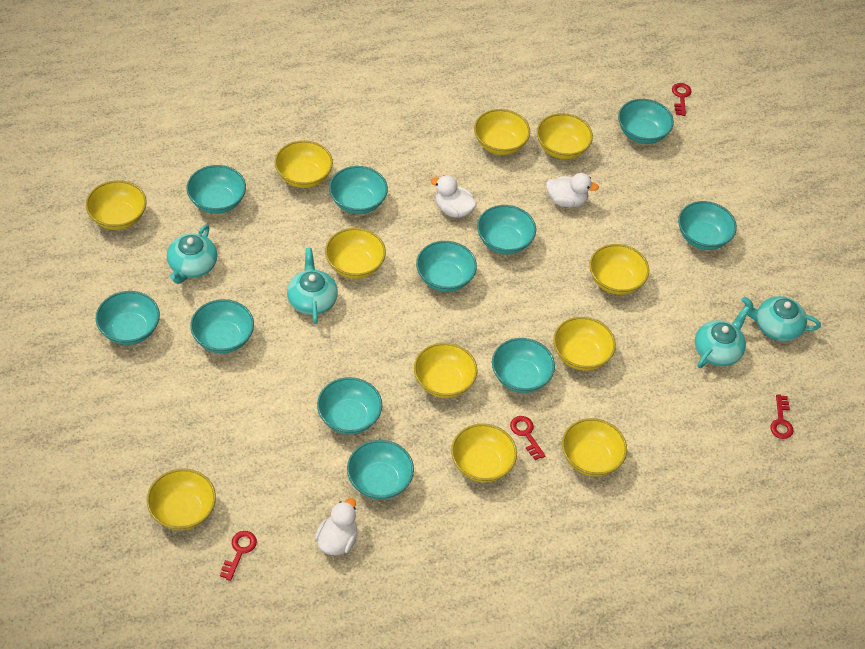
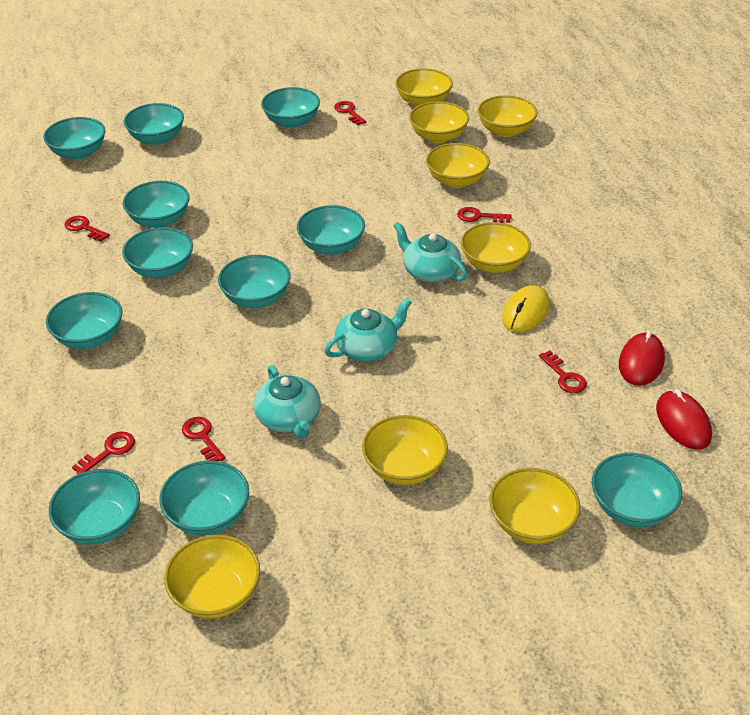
red key: [220,531,257,581] [510,416,546,460] [672,83,691,116] [770,394,794,439] = 4 -> [64,216,110,241] [72,432,135,474] [182,417,226,461] [334,101,366,125] [457,207,511,223] [539,351,587,393] = 6
red mouse: none = 0 -> [619,331,665,386] [656,389,712,450] = 2
turquoise teapot: [167,224,217,284] [287,248,338,324] [695,306,750,368] [741,296,821,341] = 4 -> [254,365,321,439] [325,298,412,362] [393,222,467,282] = 3
white duck: [315,498,358,555] [431,175,477,218] [546,173,599,207] = 3 -> none = 0
yellow bowl: [86,180,147,230] [147,469,216,530] [275,140,333,188] [325,228,386,279] [414,343,478,398] [451,423,517,482] [474,109,530,155] [537,113,593,159] [553,317,616,371] [562,418,627,477] [589,244,649,295] = 11 -> [164,535,260,618] [362,415,448,485] [395,68,453,107] [409,101,469,143] [426,143,490,188] [461,222,531,273] [478,95,538,137] [490,468,580,544] = 8
yellow mouse: none = 0 -> [502,285,550,332] = 1

